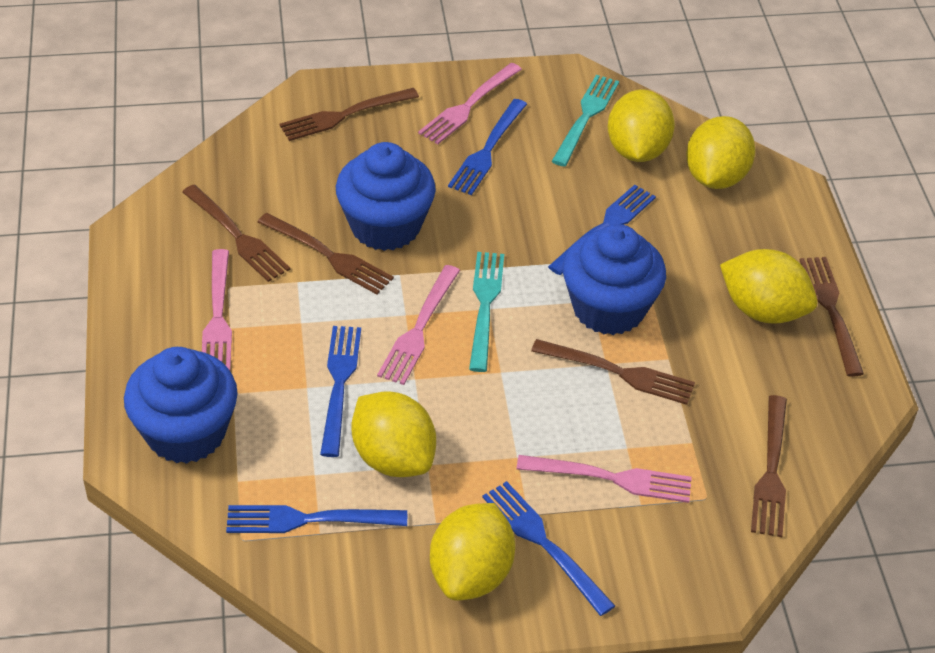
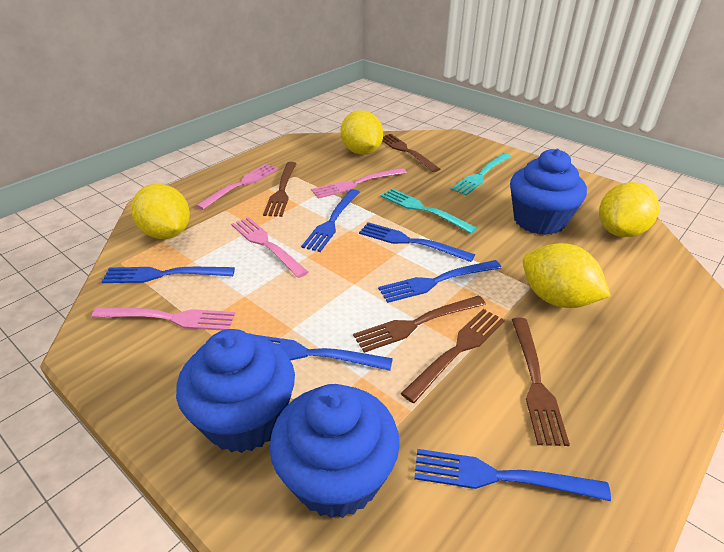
blue fork: [226,505,407,533] [320,326,361,457] [448,99,527,195] [482,481,615,616] [548,185,656,275] = 5 -> [102,267,235,283] [253,334,393,371] [301,189,360,252] [359,222,475,262] [378,260,502,303] [414,449,611,501] = 6
brown fork: [182,185,290,282] [258,213,394,294] [279,88,419,141] [531,339,695,405] [751,395,787,537] [800,257,864,377] = 6 -> [263,162,297,217] [353,295,486,353] [382,134,440,172] [401,309,505,403] [512,318,570,446] = 5
yellow lemon: [352,391,436,477] [430,503,515,601] [608,90,675,162] [686,116,755,189] [720,249,818,324] = 5 -> [131,184,190,239] [341,110,383,155] [523,243,611,308] [599,182,659,237] = 4

